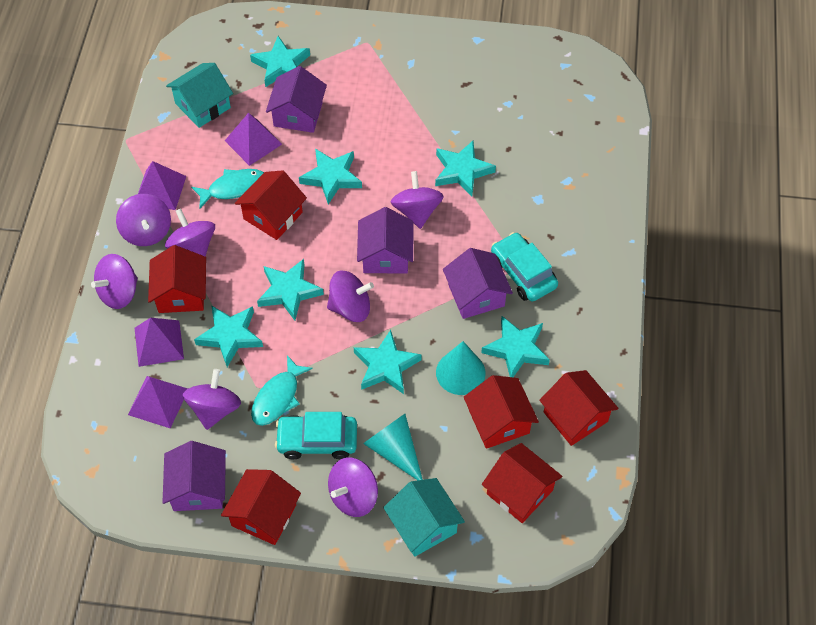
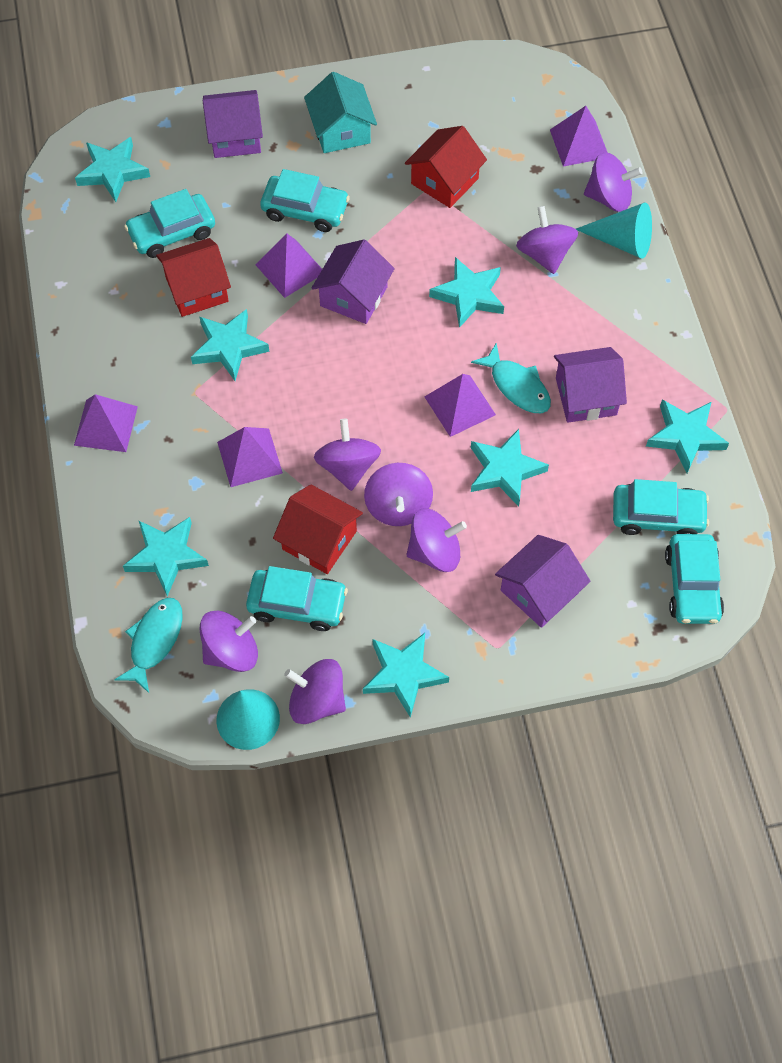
purple pyramid: [128,376,188,428] [135,318,184,367] [138,161,186,210] [225,113,282,166] = 4 -> [74,394,138,452] [217,427,283,487] [256,234,322,298] [425,374,496,437] [550,106,608,167] = 5
red house: [148,245,206,313] [221,469,301,545] [235,170,307,240] [464,375,539,449] [482,443,562,523] [539,370,619,446] = 6 -> [156,238,231,317] [273,484,363,574] [405,126,487,208] = 3
turquoise car: [275,412,357,459] [491,232,558,302] = 2 -> [124,189,215,258] [246,566,348,631] [260,169,350,232] [613,479,709,535] [665,534,724,624] = 5
turquoise house: [166,63,233,128] [383,478,465,557] = 2 -> [304,72,377,153] = 1

